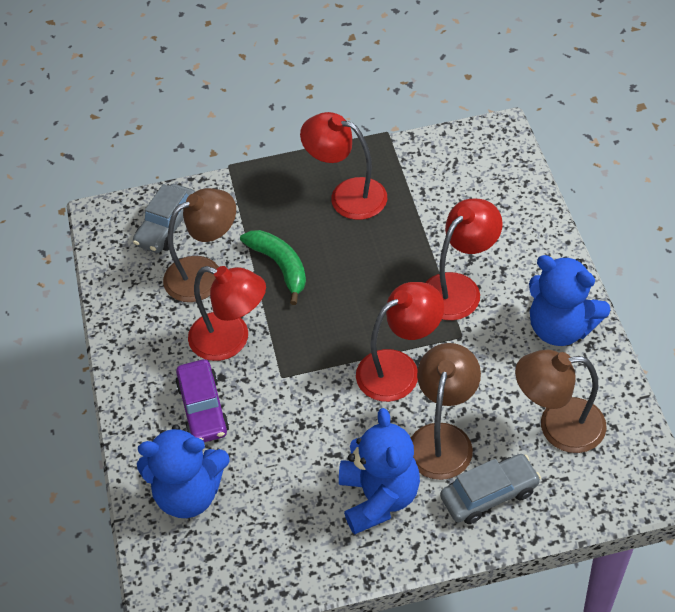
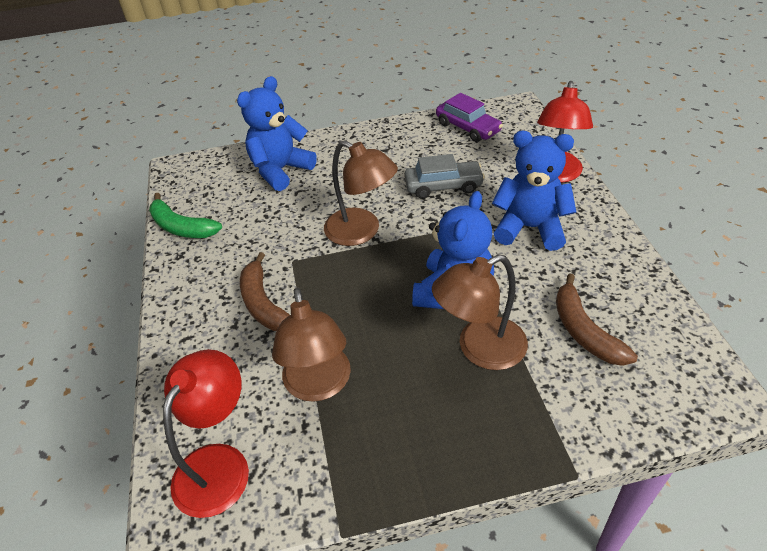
brown banana: none = 0 -> [240,252,290,331] [556,274,638,366] = 2
grey car: [133,184,195,253] [440,454,541,524] = 2 -> [404,154,485,199] = 1
red lamp: [188,266,266,361] [300,112,387,220] [356,282,444,402] [425,199,503,320] = 4 -> [163,349,249,518] [537,81,593,183] = 2

